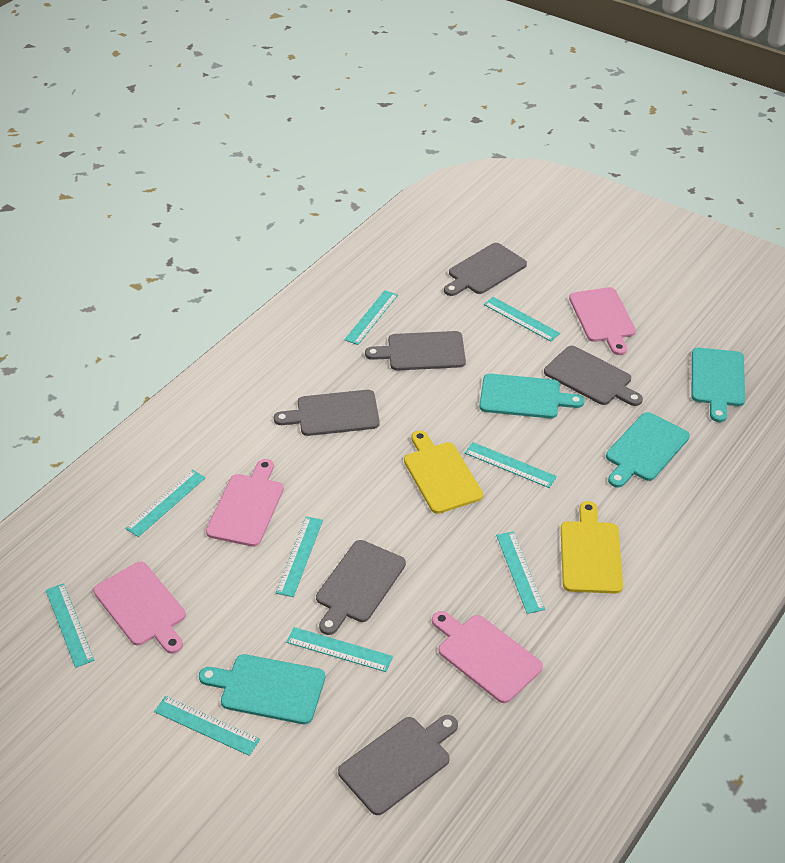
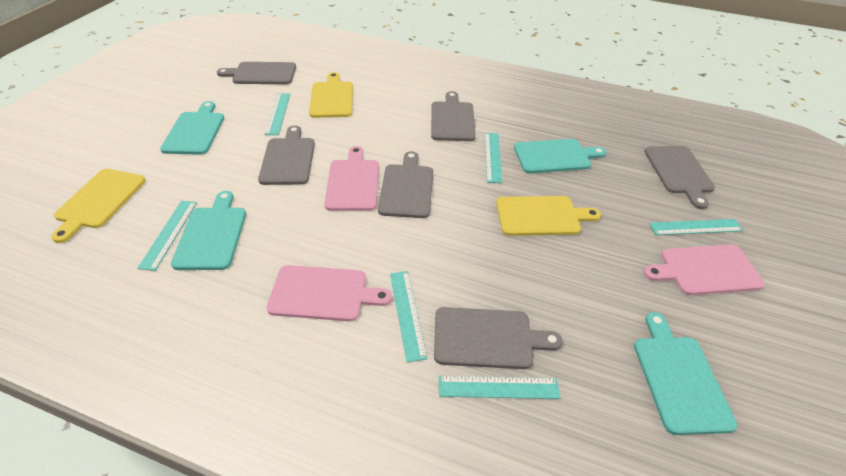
pink cutting board: [94,562,186,654] [206,459,284,547] [432,611,543,703] [569,287,636,355] = 4 -> [267,265,392,321] [324,146,379,211] [643,244,765,295] = 3
turquoise ruler: [46,583,94,668] [125,470,206,537] [154,696,260,756] [276,517,323,597] [286,627,393,672] [344,290,398,345] [465,442,557,488] [484,297,560,342] [496,531,545,614] = 9 -> [137,201,197,271] [264,93,290,135] [390,271,428,362] [439,376,560,399] [484,133,502,183] [649,219,744,235] = 6
yellow cutting board: [404,430,483,514] [561,501,623,594] = 2 -> [51,169,146,243] [309,72,353,118] [496,196,601,236] = 3

